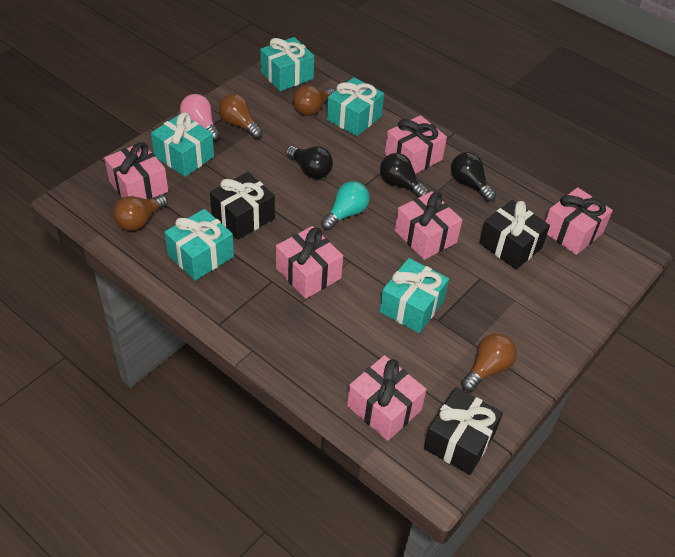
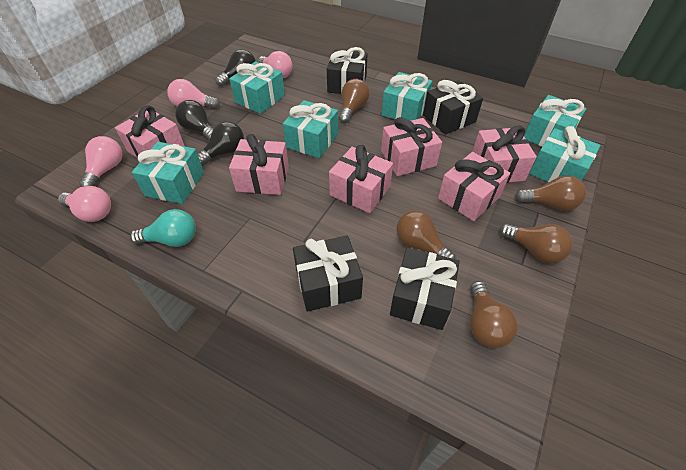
black gift: [210,172,275,240] [424,387,503,475] [479,200,550,269] = 3 -> [293,235,363,312] [327,47,368,94] [390,248,460,330] [423,80,483,135] = 4
brown light bulb: [113,195,168,231] [219,94,263,139] [293,85,335,116] [461,333,517,392] = 4 -> [339,79,369,123] [396,210,456,259] [470,281,518,348] [500,223,573,263] [515,175,586,211] = 5
pink light bulb: [180,94,220,141] = 1 -> [58,186,111,222] [79,136,122,187] [167,79,220,109] [258,51,292,78] = 4
turquoise gift: [151,112,214,177] [164,209,234,281] [260,37,314,91] [327,77,384,136] [379,258,449,333] = 5 -> [132,142,204,204] [229,61,285,114] [283,100,338,158] [382,72,432,121] [524,95,587,147] [529,126,601,183] = 6

